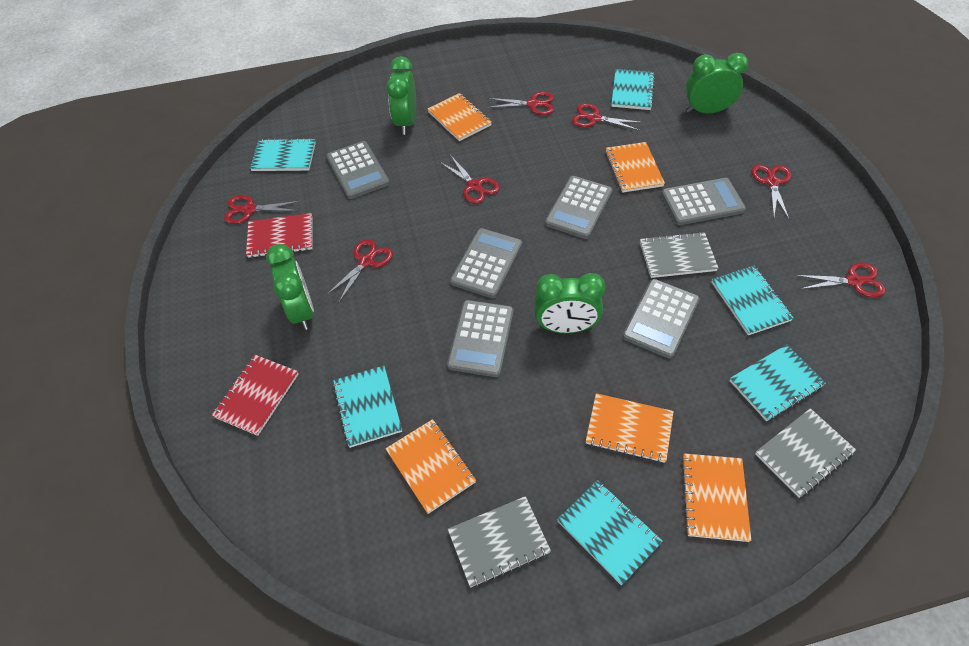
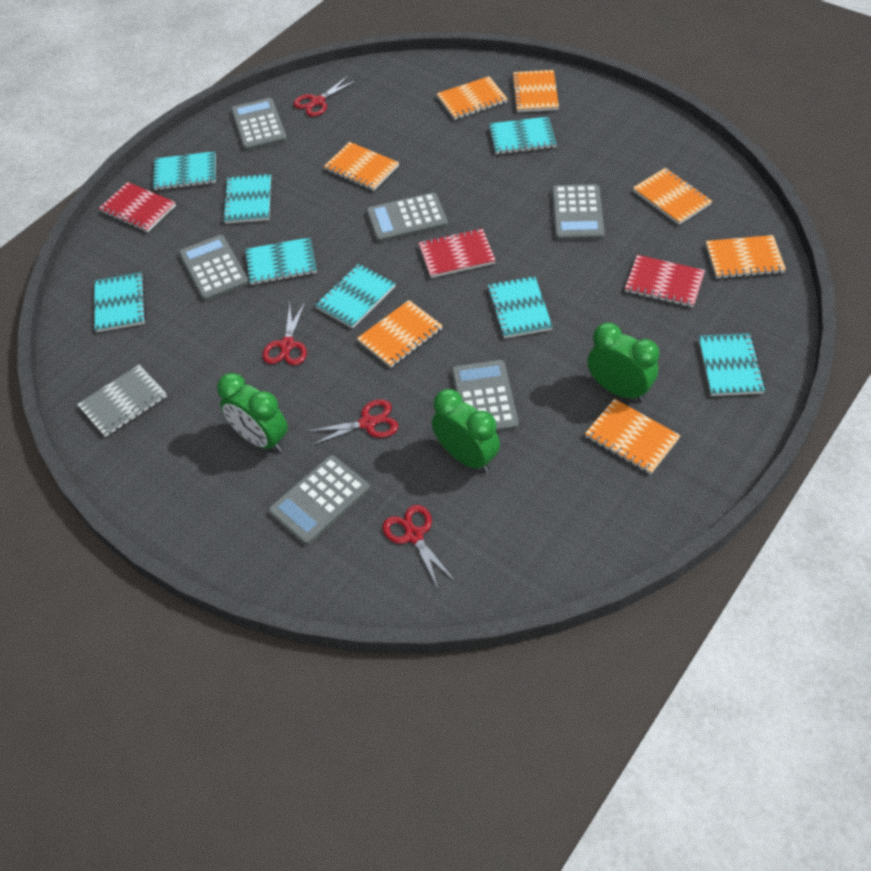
green clock: [266,244,314,330] [386,56,416,135] [534,273,606,333] [686,53,748,114] = 4 -> [217,373,288,452] [432,389,500,472] [588,322,659,402] = 3
grey notebook: [448,496,551,587] [640,232,718,278] [755,408,856,498] = 3 -> [77,365,167,437] = 1
orange notebook: [385,419,476,514] [427,93,492,141] [586,393,674,463] [605,142,665,193] [681,453,751,542] = 5 -> [324,142,399,191] [357,300,443,368] [437,76,508,120] [512,70,559,112] [585,399,681,475] [633,168,712,225] [706,235,786,279] = 7
red notebook: [212,355,299,436] [246,213,312,258] = 2 -> [99,182,176,233] [419,228,496,278] [625,255,705,307] = 3
red scissors: [224,195,300,224] [326,239,393,302] [440,156,500,204] [488,92,554,115] [572,103,642,131] [751,164,791,219] [796,262,886,298] = 7 -> [262,301,307,365] [293,76,357,117] [306,399,398,446] [382,505,456,591] = 4
turquoise notebook: [250,138,316,171] [333,366,402,448] [557,480,663,585] [611,69,655,110] [711,266,794,335] [729,344,826,421] = 6 -> [94,272,146,332] [153,151,216,190] [222,174,271,224] [245,237,317,285] [315,264,396,329] [487,276,553,339] [489,117,557,154] [698,333,766,396] = 8

